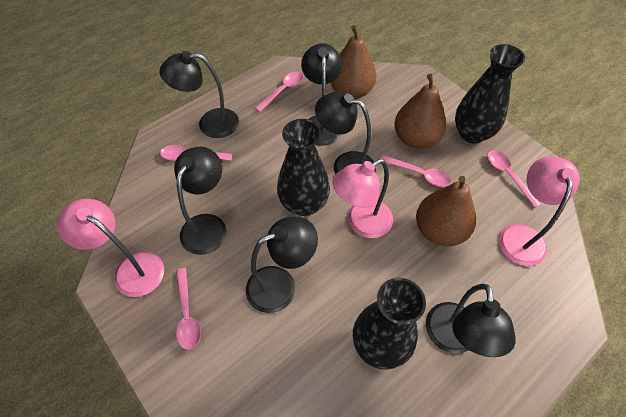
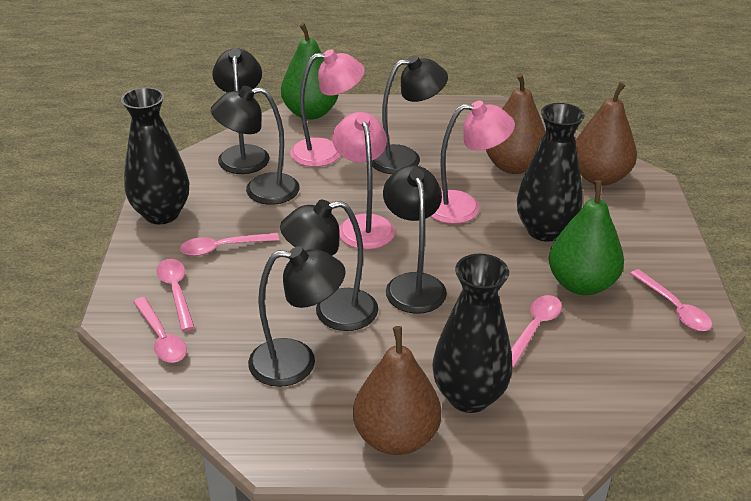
green pear: none = 0 -> [281,23,339,120] [548,180,624,295] = 2

